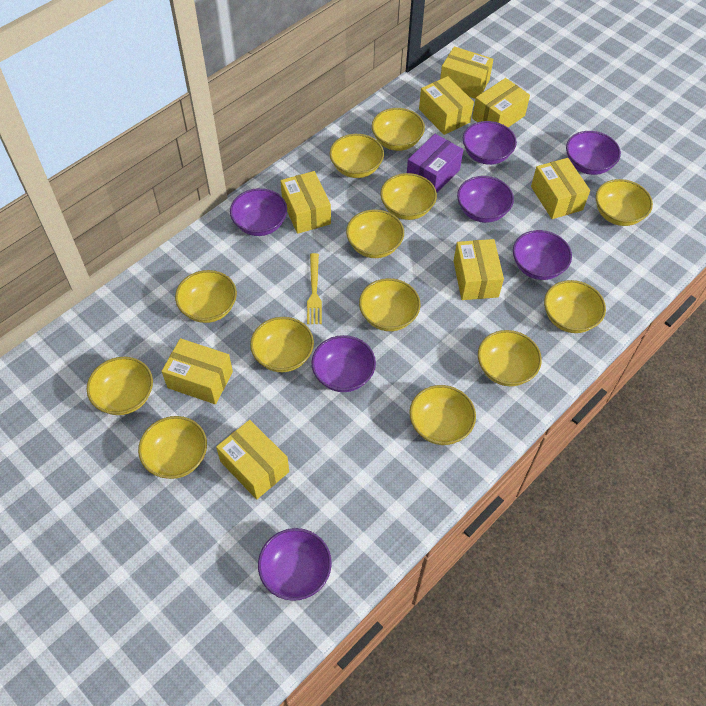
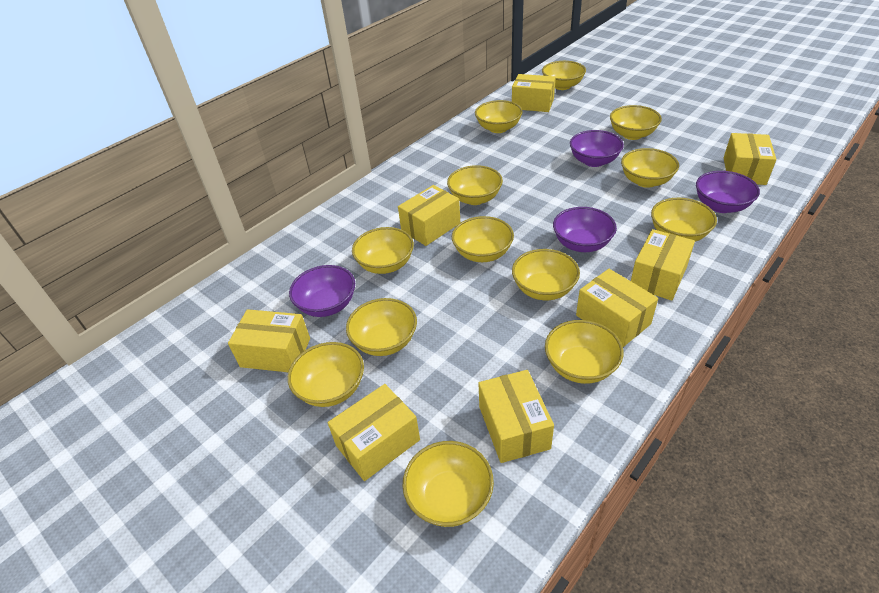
purple bowl: [230,188,287,236] [258,528,332,601] [311,335,376,392] [457,176,514,223] [463,121,517,165] [513,230,572,280] [566,131,621,175] = 7 -> [289,265,355,317] [553,207,617,252] [570,130,624,167] [696,171,760,213] = 4
purple box: [407,134,463,193] = 1 -> none = 0
yellow fork: [307,253,322,324] = 1 -> none = 0

